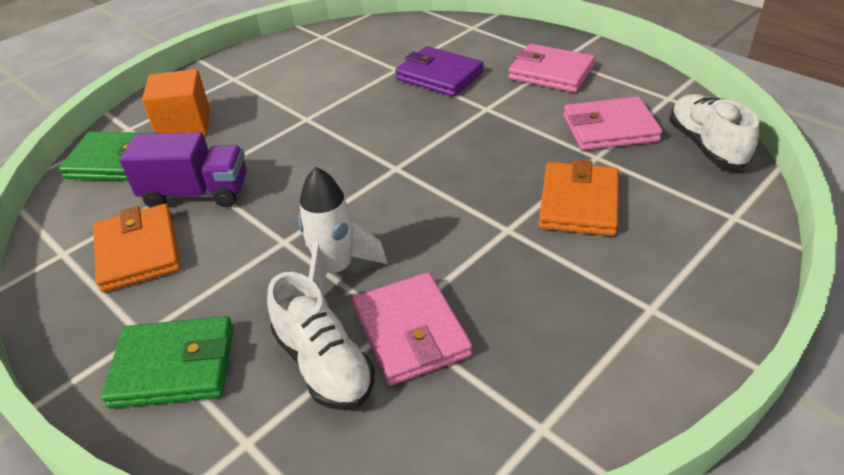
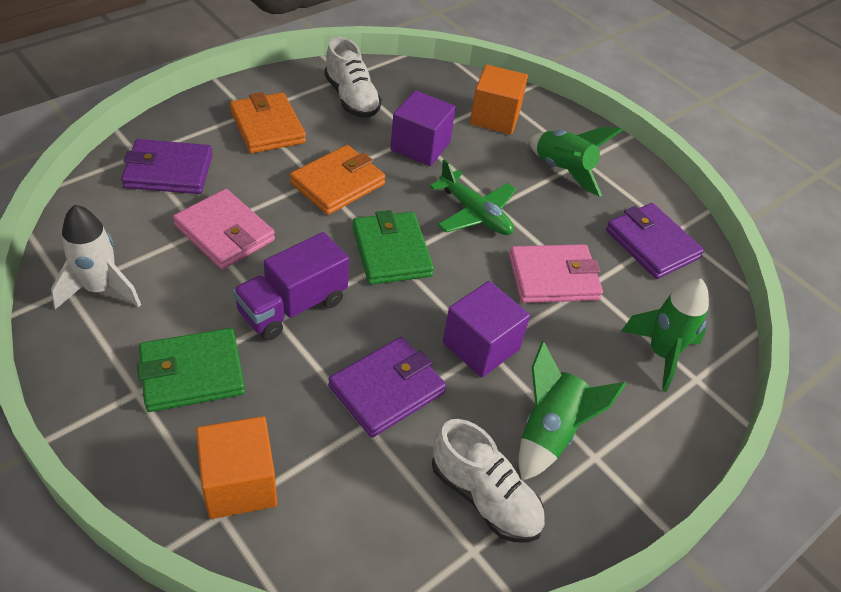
green plane: none = 0 -> [430,159,516,235] = 1
green rocket: none = 0 -> [518,341,626,481] [529,126,623,197] [621,279,709,392] = 3
orange cube: [142,69,210,136] = 1 -> [196,416,277,519] [470,65,528,135] = 2
pink wallet: [352,272,472,386] [508,44,595,93] [563,97,663,150] = 3 -> [173,189,275,270] [509,244,603,303] = 2
purple cube: none = 0 -> [390,90,456,166] [443,281,530,378] = 2
purple wallet: [395,46,484,97] = 1 -> [121,139,213,194] [328,337,446,438] [606,203,704,279] = 3

